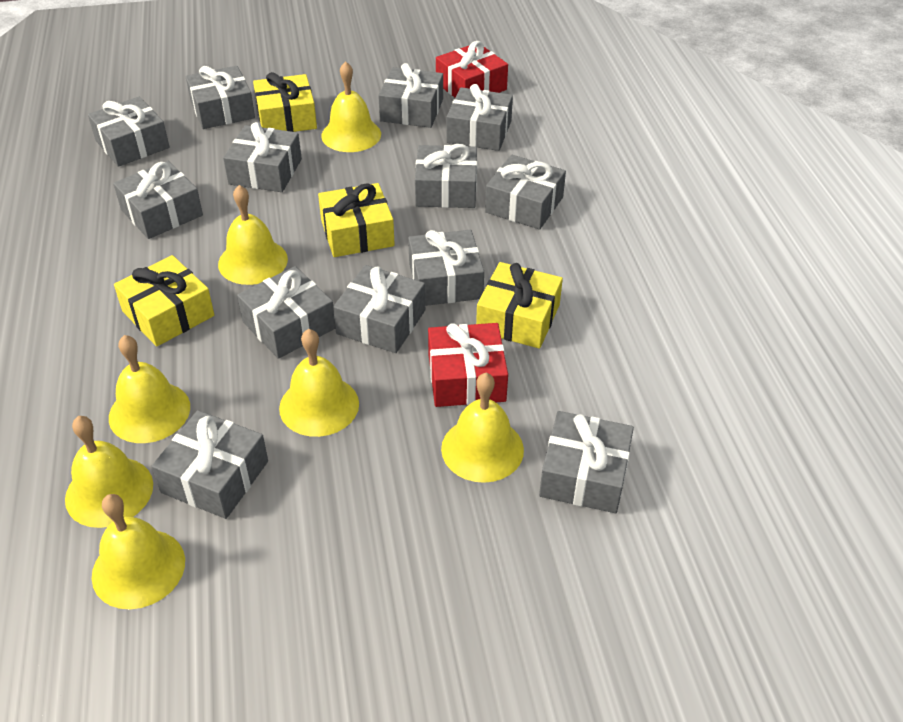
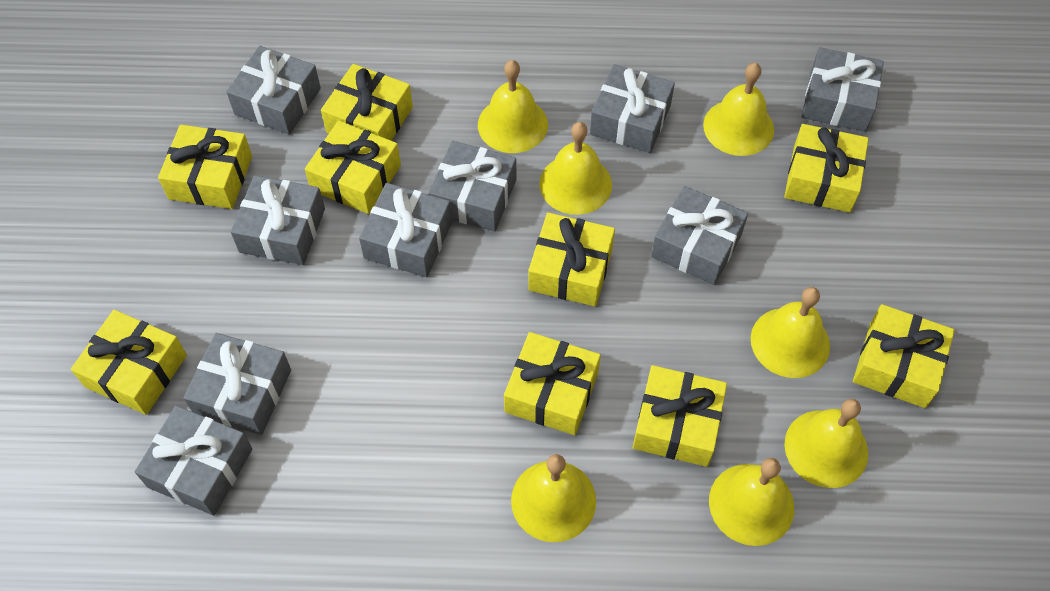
grey gift: [88,97,170,167] [113,161,203,239] [152,410,268,519] [186,66,255,129] [223,122,302,192] [237,266,335,359] [333,265,425,353] [378,63,443,128] [408,230,484,306] [415,144,477,208] [446,84,513,151] [485,154,566,230] [539,411,634,513] = 13 -> [135,405,252,516] [183,333,291,435] [226,46,321,134] [231,175,325,265] [359,183,452,277] [429,141,517,232] [590,64,675,153] [651,186,748,285] [802,47,884,132] = 9
red gift: [428,323,508,407] [436,41,508,98] = 2 -> none = 0
yellow gift: [114,255,214,347] [253,72,317,132] [318,183,395,257] [476,262,563,349] = 4 -> [71,310,187,415] [158,125,252,209] [305,120,401,214] [321,64,413,141] [504,332,601,435] [528,212,615,307] [633,365,727,467] [784,124,869,213] [853,304,955,408] = 9

